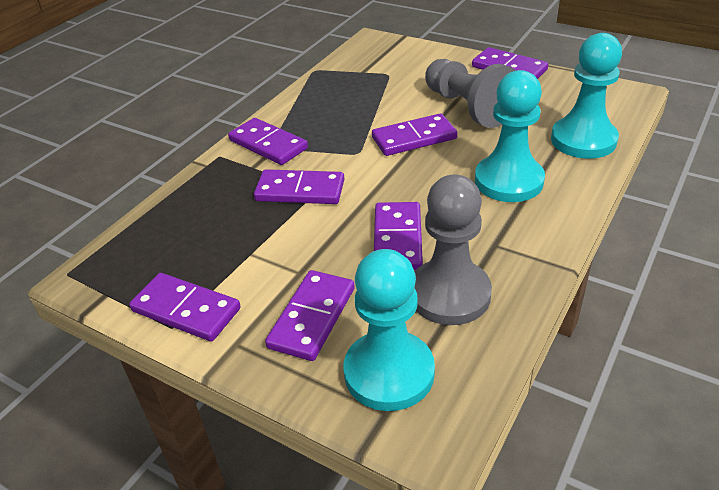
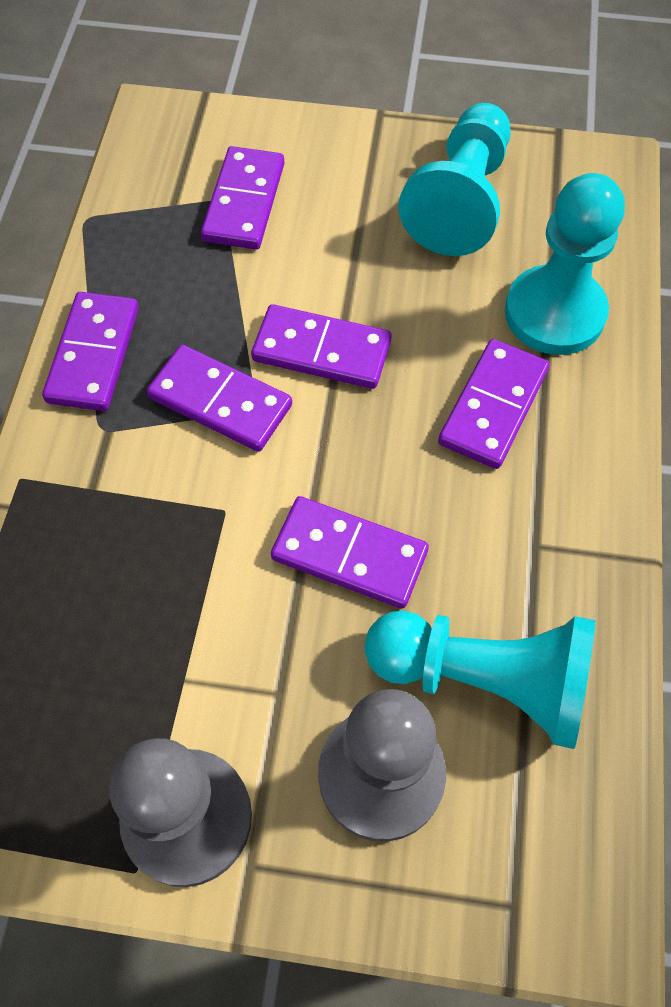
purple domino: [129,273,241,341] [228,118,308,165] [254,169,344,204] [265,270,355,361] [372,113,457,156] [374,202,423,270] [472,47,548,79] = 7 -> [42,292,139,411] [147,345,292,452] [201,146,284,249] [251,304,392,389] [271,496,429,609] [438,339,550,469] = 6

